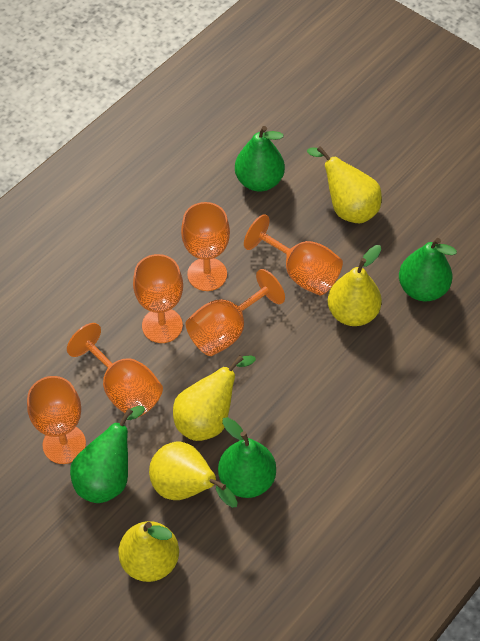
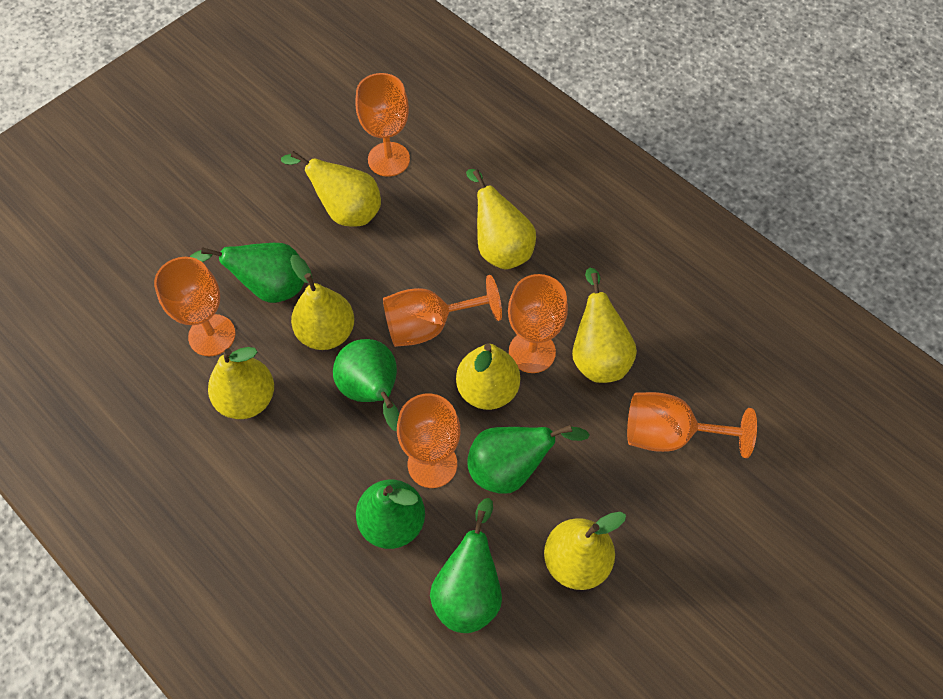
green pear: [70,406,145,503] [218,417,276,498] [235,126,285,191] [399,238,457,301] = 4 -> [190,243,304,303] [333,339,399,431] [356,480,425,549] [430,498,502,633] [467,425,590,494] = 5
yellow pear: [118,521,179,582] [149,441,238,508] [173,355,256,441] [307,146,382,223] [328,245,382,326] = 5 -> [208,347,274,419] [281,151,381,227] [290,255,355,350] [456,344,520,410] [466,169,536,269] [544,512,626,590] [572,268,637,383] = 7

